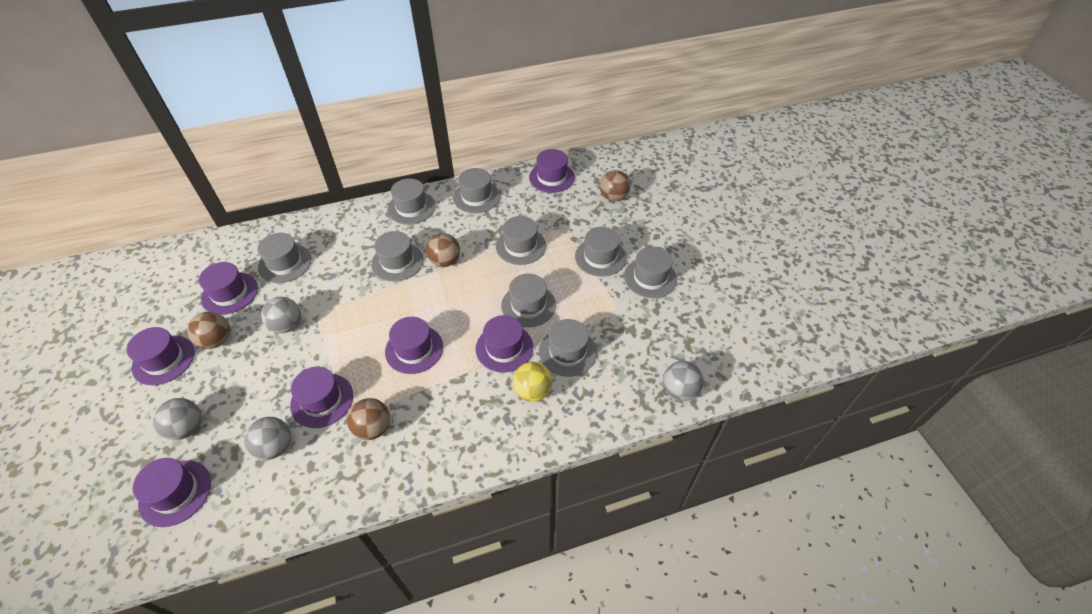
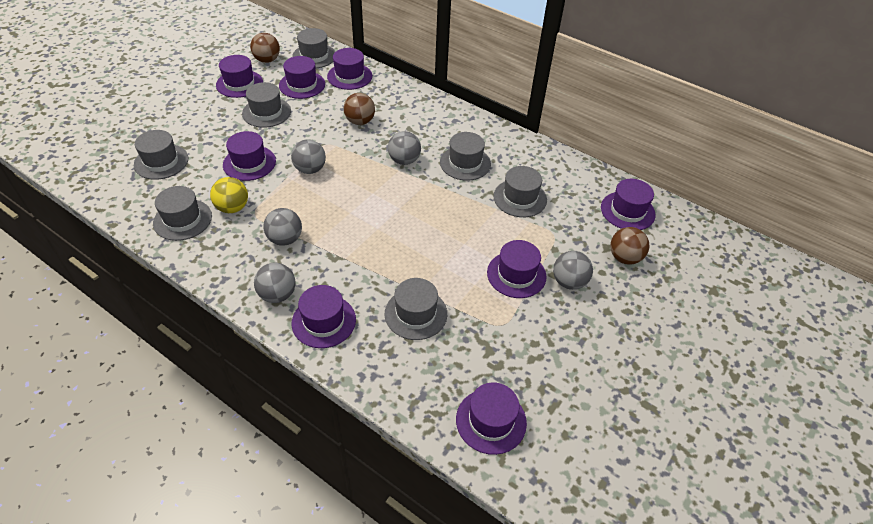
brown ball: [187,312,230,349] [347,398,390,440] [426,233,460,267] [600,170,631,201] = 4 -> [250,33,280,63] [344,93,375,125] [610,227,649,265] = 3
grey ball: [153,398,201,440] [244,417,291,460] [261,297,301,333] [663,361,704,401] = 4 -> [254,263,296,303] [263,208,302,246] [291,140,326,174] [388,131,421,165] [553,251,593,290] = 5
grey hat: [257,233,312,283] [371,231,423,282] [387,178,436,225] [453,168,500,213] [496,216,546,265] [501,274,556,327] [539,319,597,377] [575,227,626,277] [624,247,677,298] = 9 -> [134,130,188,180] [153,186,212,241] [242,82,291,128] [292,28,335,68] [385,278,447,340] [440,132,491,181] [494,166,547,217] = 7
purple hat: [127,327,195,385] [132,458,211,527] [199,262,258,315] [290,367,353,428] [385,317,443,374] [476,315,533,373] [529,149,575,193] = 7 -> [216,55,263,98] [223,131,276,181] [279,56,325,99] [292,285,356,348] [327,48,372,90] [456,382,527,455] [487,240,547,298] [601,179,656,230] = 8

